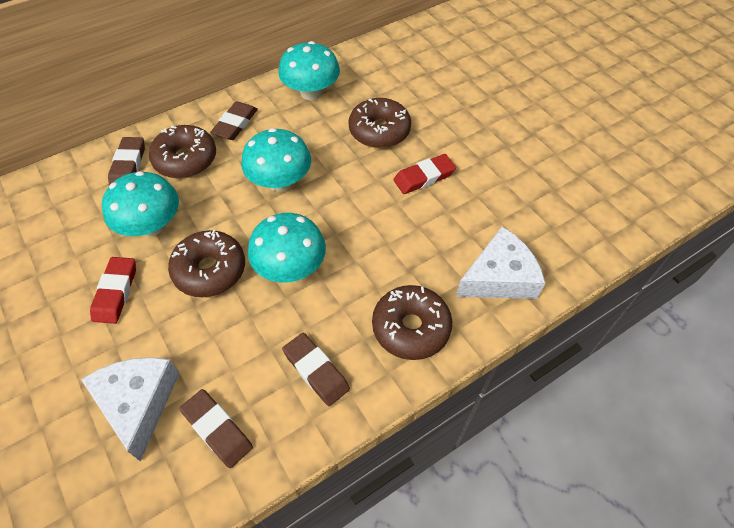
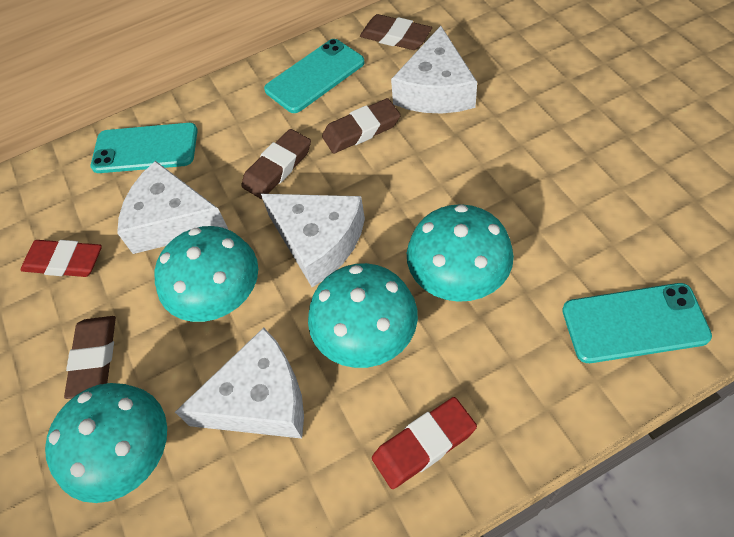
brown donut: [149,125,216,179] [168,230,245,297] [349,98,411,148] [372,285,452,360] = 4 -> none = 0
turquoise phone: none = 0 -> [91,123,198,173] [264,39,365,113] [562,283,712,363] = 3
white cheese: [81,357,180,462] [456,227,545,299] = 2 -> [117,161,229,254] [175,327,304,439] [261,194,365,287] [391,26,477,114] = 4

